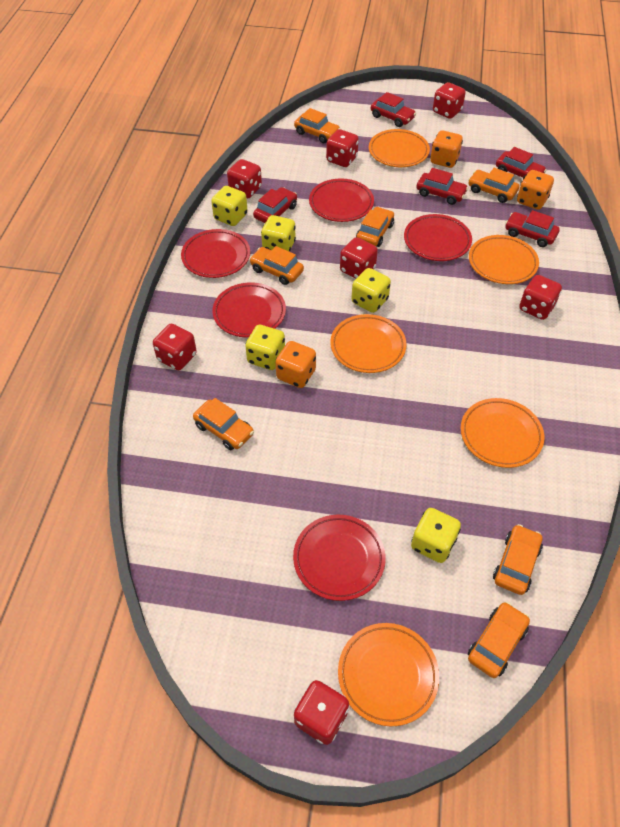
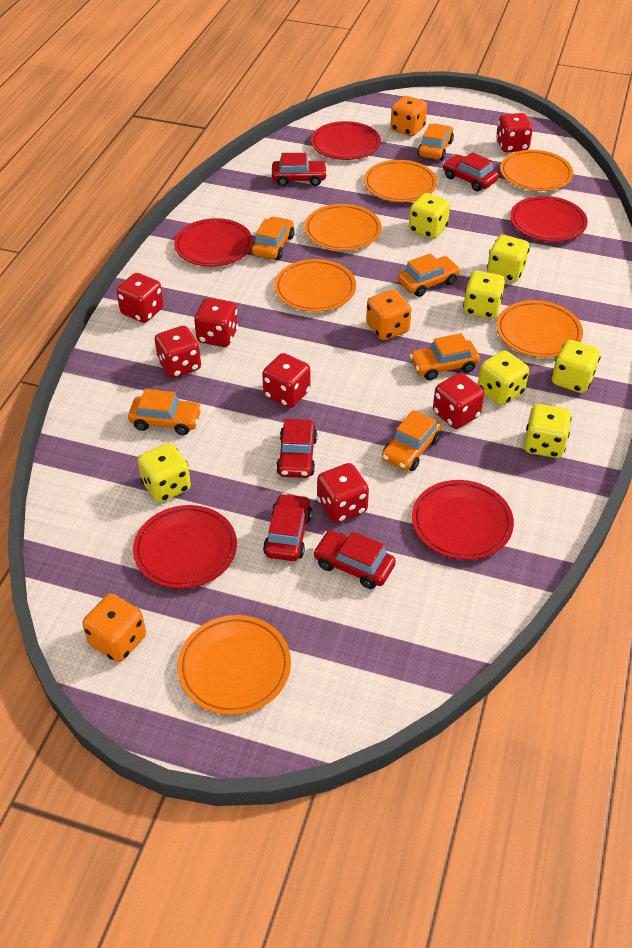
orange car: [193,398,254,450] [249,246,304,285] [294,108,340,143] [356,207,394,247] [468,168,519,203] [468,602,530,678] [493,524,543,595] = 7 -> [128,389,202,435] [251,216,294,260] [382,410,442,471] [397,253,461,297] [409,333,480,380] [417,124,454,160] = 6
orange plate: [330,314,406,373] [338,623,439,726] [369,129,430,167] [461,398,544,468] [469,235,539,284] = 5 -> [177,615,291,715] [274,259,356,312] [304,204,381,251] [364,160,437,202] [496,300,583,358] [500,150,573,191] = 6
yellow dice: [211,186,248,226] [245,325,285,370] [261,215,296,252] [351,268,391,313] [411,508,461,563] = 5 -> [137,443,191,503] [409,193,450,239] [463,271,505,319] [478,350,529,405] [487,235,530,282] [524,404,572,458] [552,340,601,393] = 7

